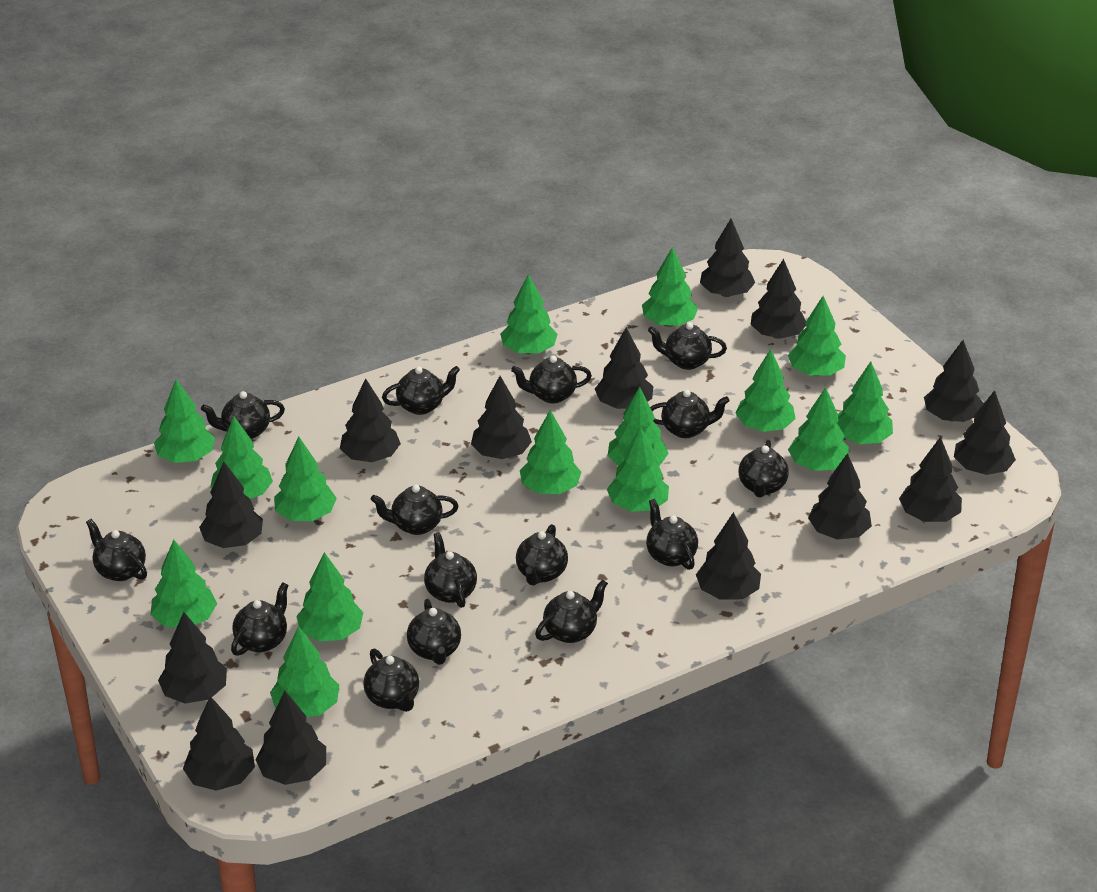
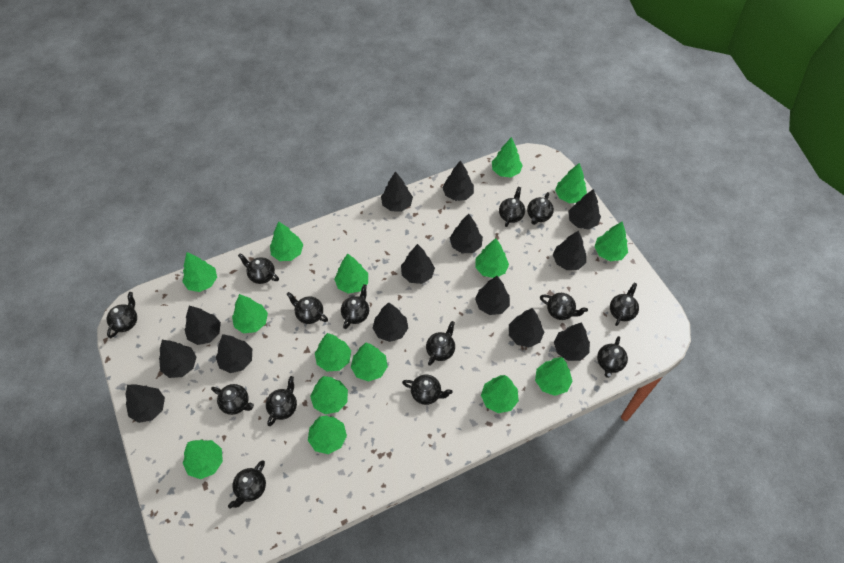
black teapot: [86,519,147,581] [201,391,285,439] [231,582,288,656] [363,648,419,712] [371,485,459,535] [382,366,460,415] [407,599,461,665] [424,532,477,608] [511,355,592,403] [516,524,568,586] [535,579,608,643] [646,499,698,570] [648,322,727,370] [650,390,730,438] [739,440,789,497] = 15 -> [107,292,137,338] [211,384,254,415] [228,460,266,508] [238,253,279,284] [266,376,297,426] [286,292,328,324] [341,284,369,329] [402,375,452,405] [426,321,455,366] [499,187,525,227] [527,192,554,225] [540,293,588,320] [597,336,628,378] [610,283,639,326] = 14

